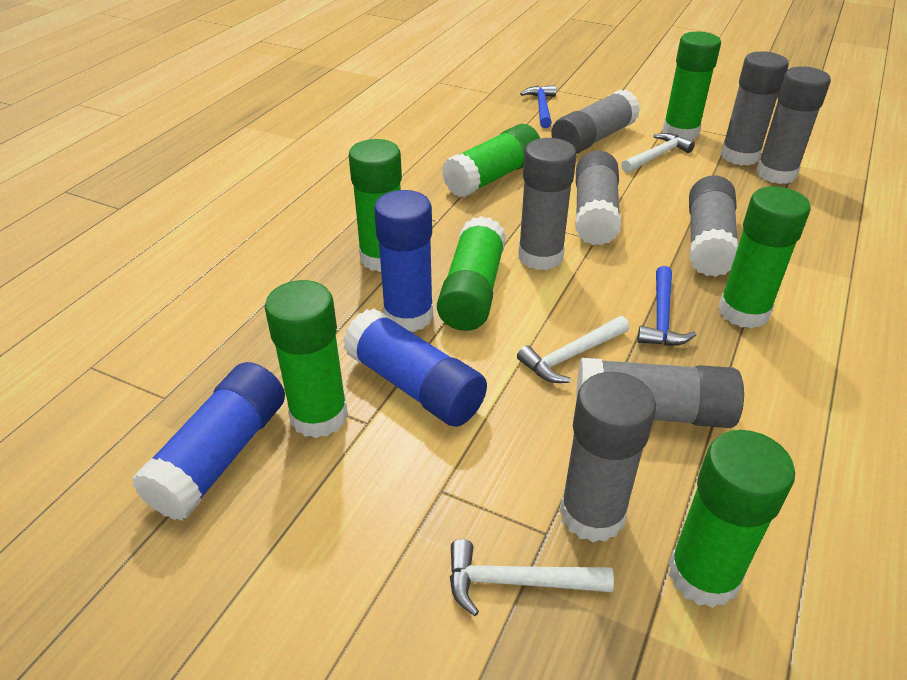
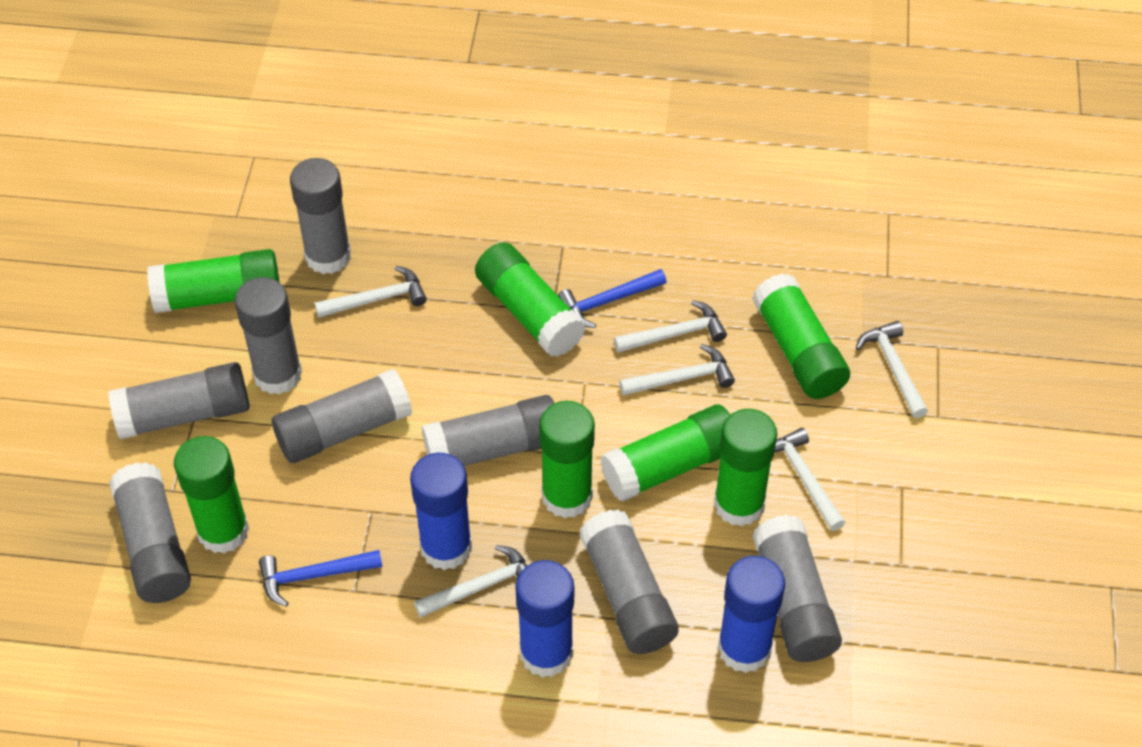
white hammer: [450,539,614,616] [517,316,630,383] [621,133,695,173] = 3 -> [315,266,427,318] [414,545,527,618] [614,300,727,353] [619,344,735,396] [774,428,845,531] [856,321,928,418] = 6

